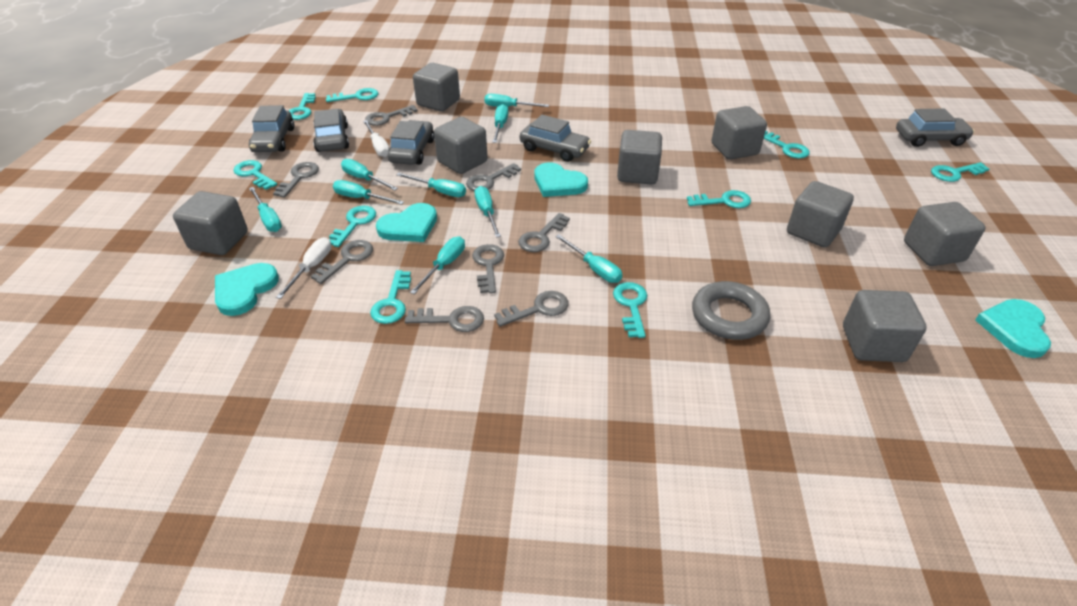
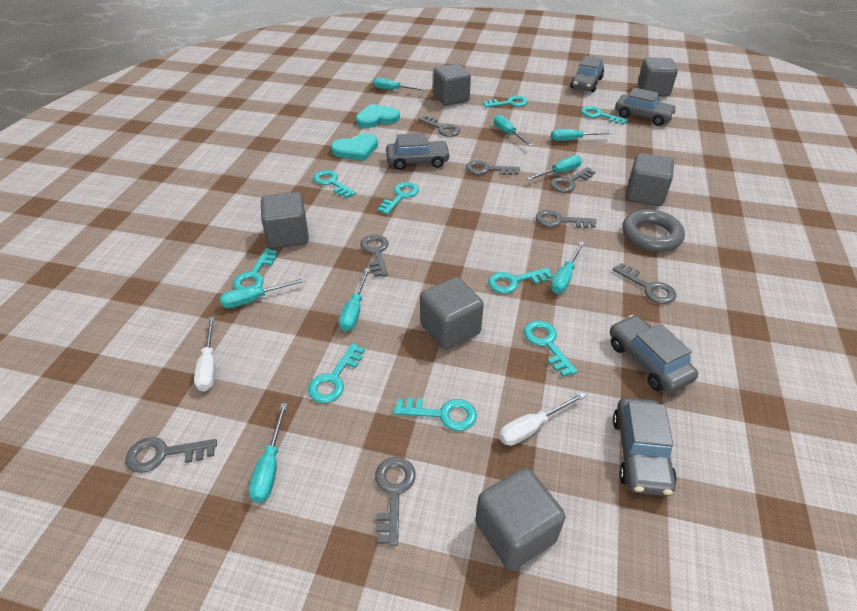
grey cube: [173,191,248,255] [413,63,460,112] [434,117,488,174] [617,130,662,185] [712,106,767,160] [787,181,854,248] [843,290,927,362] [904,202,986,266] = 8 -> [261,192,309,249] [420,277,484,350] [433,64,471,106] [475,468,565,571] [626,153,674,206] [638,57,678,97] = 6
turquoise heart: [215,263,279,316] [376,203,437,242] [535,163,588,197] [975,299,1051,358] = 4 -> [331,133,378,161] [356,104,400,128] = 2
turquoise screwdriver: [249,187,282,232] [333,180,404,205] [341,159,398,190] [396,172,466,197] [410,236,465,294] [474,186,501,238] [484,94,549,107] [492,104,508,143] [555,234,622,283] = 9 -> [220,278,307,308] [249,403,287,503] [339,268,370,331] [373,78,426,91] [494,115,533,146] [527,155,582,180] [551,129,613,141] [551,241,584,293] = 8

